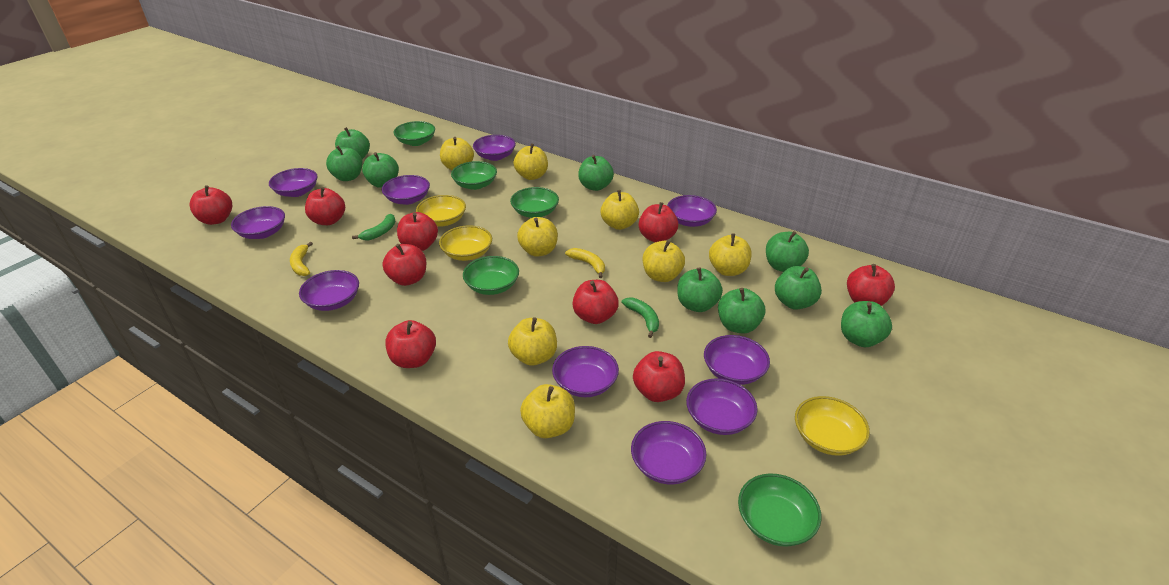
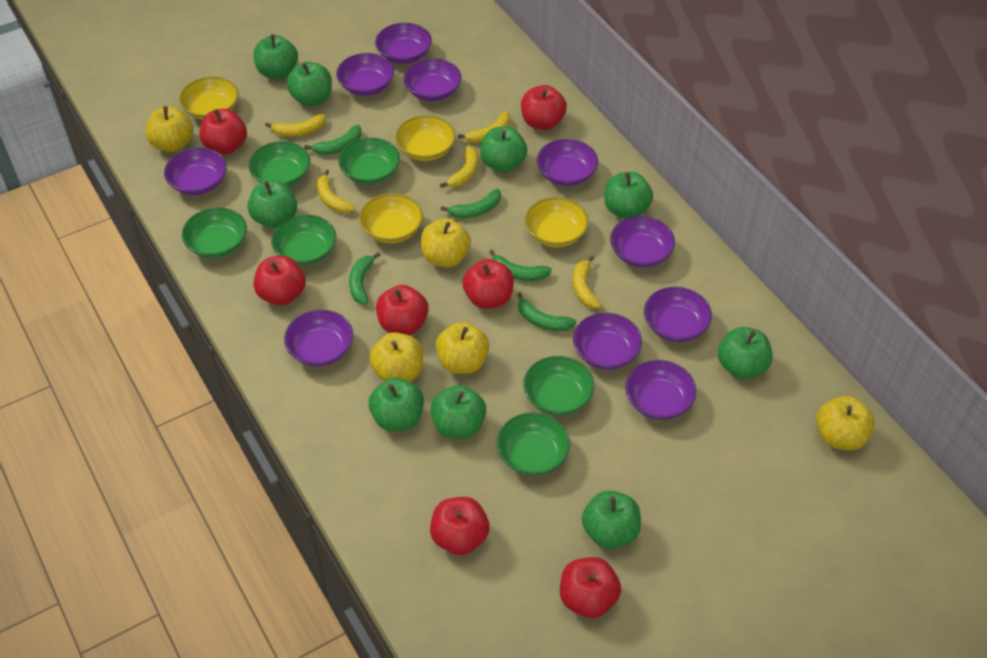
green banana: [352,214,396,241] [622,298,659,338] = 2 -> [304,125,362,155] [349,252,380,304] [441,189,501,218] [489,250,552,281] [517,292,576,331] = 5
green bowl: [393,121,435,146] [451,161,497,190] [463,256,519,295] [510,187,559,218] [738,473,821,547] = 5 -> [182,207,247,258] [248,141,310,187] [271,215,336,266] [338,138,400,185] [497,413,570,476] [523,356,594,416] = 6
red apple: [190,185,232,225] [305,187,345,225] [382,244,426,286] [385,320,436,368] [397,212,438,251] [573,280,619,324] [633,351,685,402] [639,202,678,242] [847,264,895,306] = 9 -> [200,109,247,155] [254,256,306,306] [376,285,428,335] [430,497,490,555] [462,259,514,309] [521,85,567,130] [560,557,621,618] = 7
yellow apple: [440,137,474,170] [508,317,557,366] [513,144,548,180] [517,217,558,257] [520,384,575,438] [600,190,639,230] [643,240,685,282] [709,233,752,276] = 8 -> [146,106,193,152] [369,332,423,381] [421,219,471,267] [435,322,489,374] [816,396,874,450] = 5
yellow banana: [290,242,313,276] [565,248,605,278] = 2 -> [265,114,326,137] [317,170,356,213] [440,146,478,188] [458,111,510,143] [573,256,601,309] = 5
yellow bowl: [416,195,466,227] [439,225,492,261] [795,396,870,456] = 3 -> [179,76,239,120] [359,193,423,243] [395,115,456,161] [525,197,589,247] = 4

